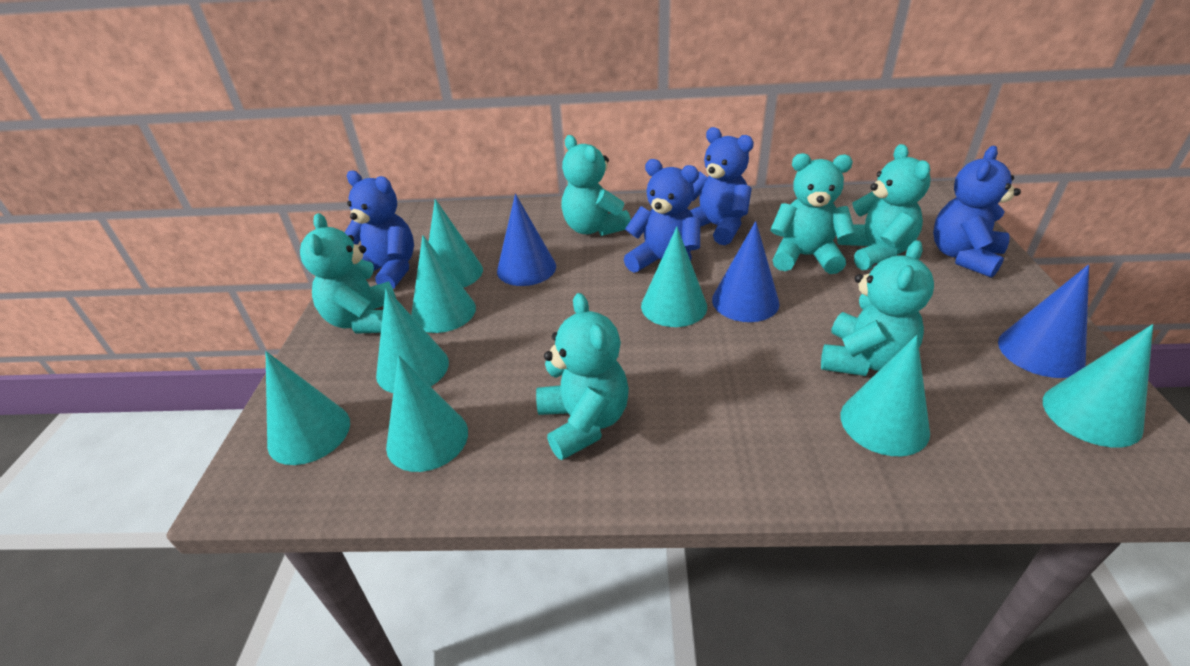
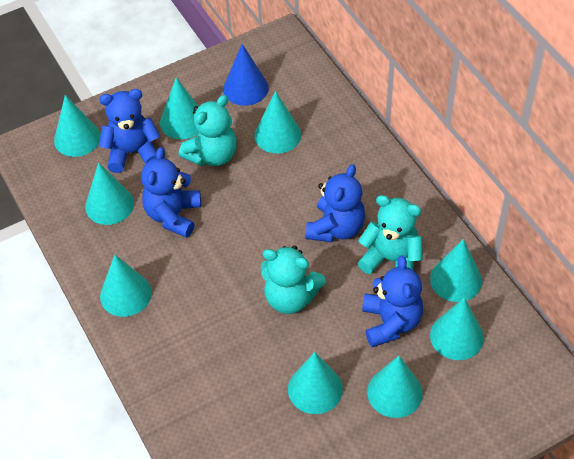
blue cone: [497,194,556,286] [712,221,780,322] [998,264,1089,378] = 3 -> [223,44,269,106] = 1
turquoise cone: [266,351,350,465] [376,288,449,393] [386,355,468,472] [411,235,476,333] [429,199,483,288] [641,227,707,327] [841,335,930,456] [1043,324,1153,447] = 8 -> [54,95,101,157] [85,162,134,225] [100,255,152,317] [160,78,199,139] [254,91,301,154] [288,352,343,414] [367,356,423,418] [430,239,482,302] [430,297,484,360] = 9
turquoise teddy bear: [300,213,396,334] [536,293,629,460] [561,135,631,236] [770,153,855,274] [821,240,934,376] [837,144,931,270] = 6 -> [179,95,237,166] [261,245,326,314] [358,195,423,274] = 3

